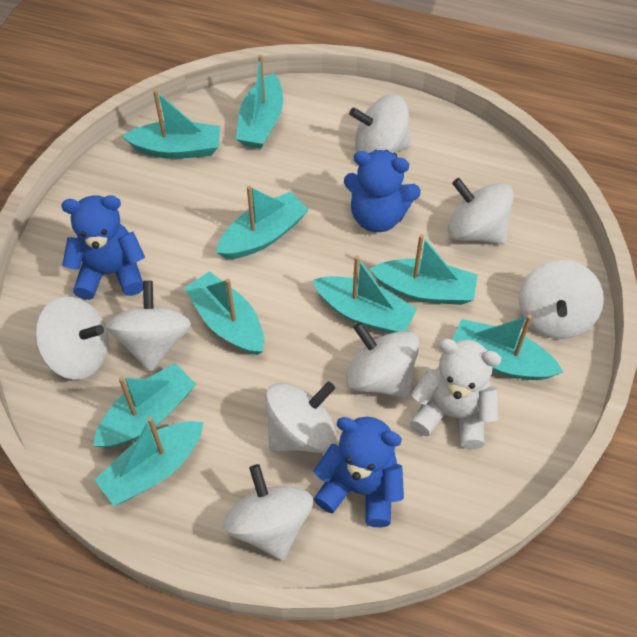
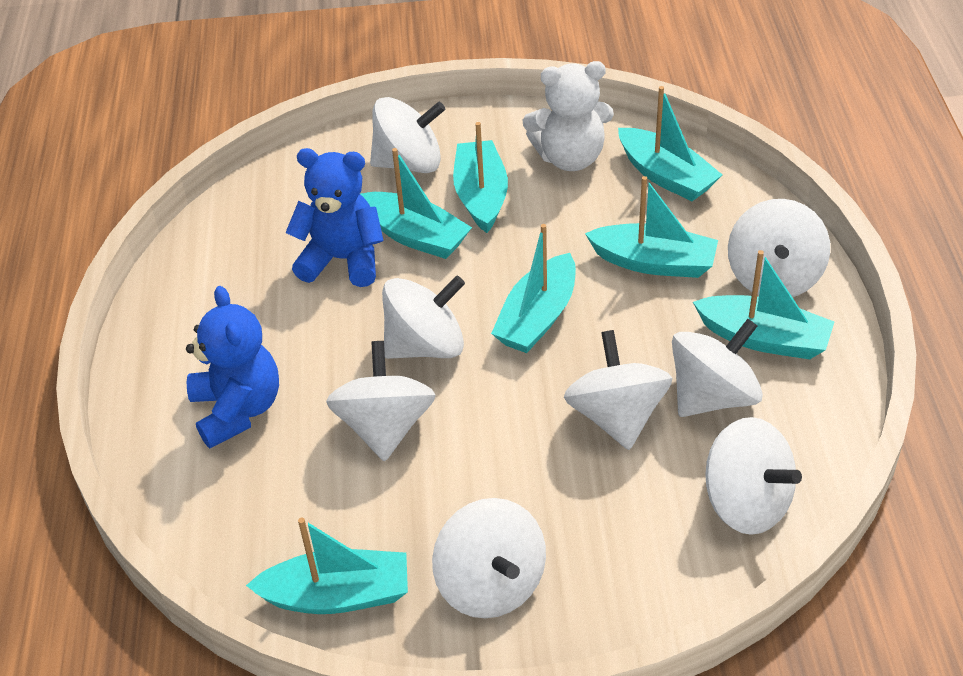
blue teddy bear: [62,195,145,300] [314,417,404,527] [344,150,421,232] = 3 -> [186,286,279,448] [286,148,384,287] = 2
turquoise boat: [93,363,196,448] [95,417,204,506] [123,90,220,159] [184,271,264,355] [216,186,308,259] [236,55,283,149] [313,256,417,333] [370,234,478,305] [452,315,563,380] = 9 -> [246,517,408,614] [361,148,472,259] [453,122,508,233] [491,224,576,353] [585,176,718,278] [618,86,722,201] [693,250,834,359] = 7

